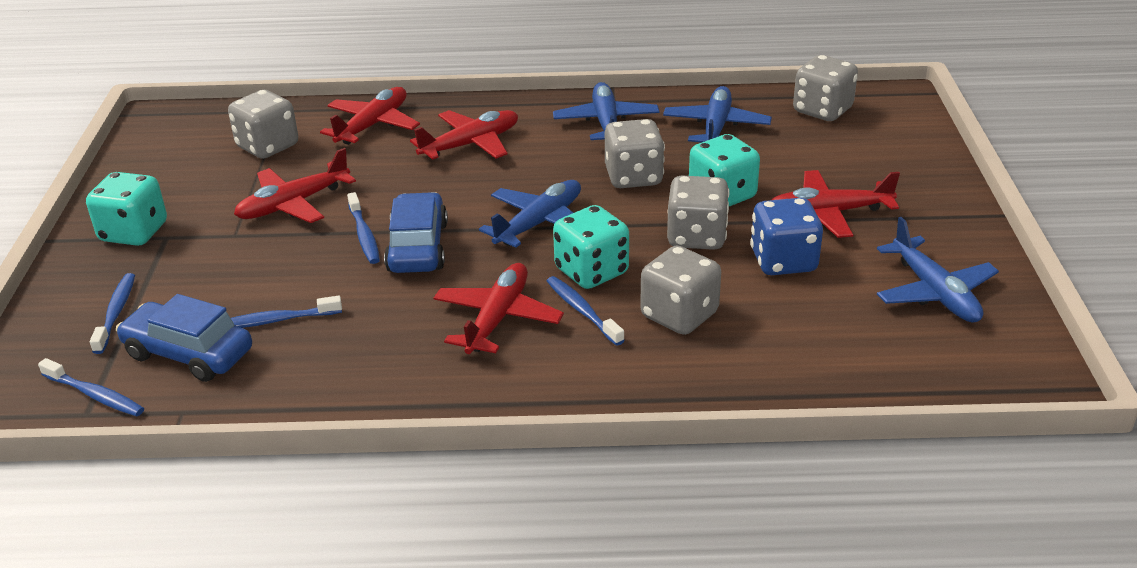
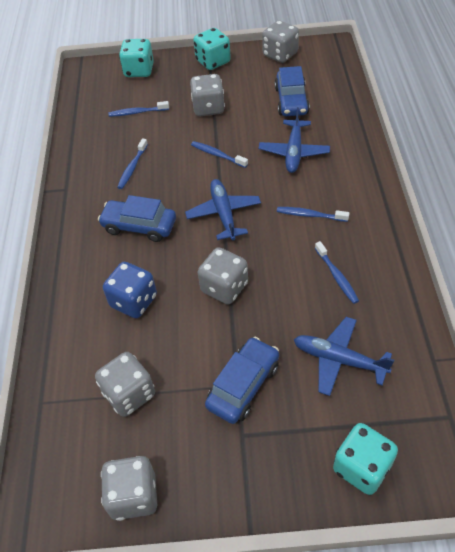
blue car: [116,294,252,382] [384,192,448,273] = 2 -> [98,195,176,242] [205,337,279,424] [275,66,310,116] = 3
blue plane: [479,180,581,248] [553,82,660,140] [663,86,772,142] [877,217,999,323] = 4 -> [185,179,261,240] [259,107,330,173] [294,317,394,396] = 3
red plane: [234,148,356,223] [320,87,420,145] [410,110,518,160] [433,263,564,354] [772,170,900,238] = 5 -> none = 0

